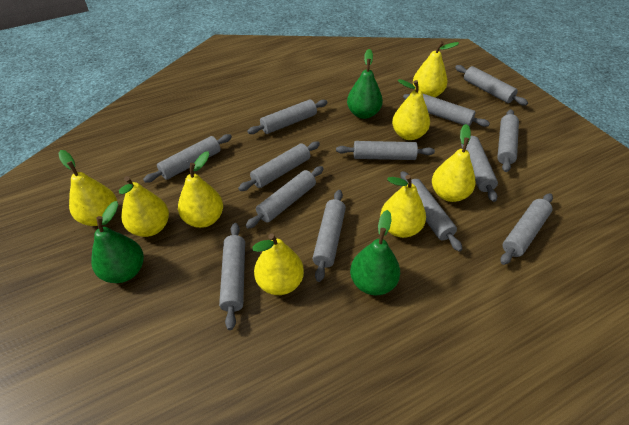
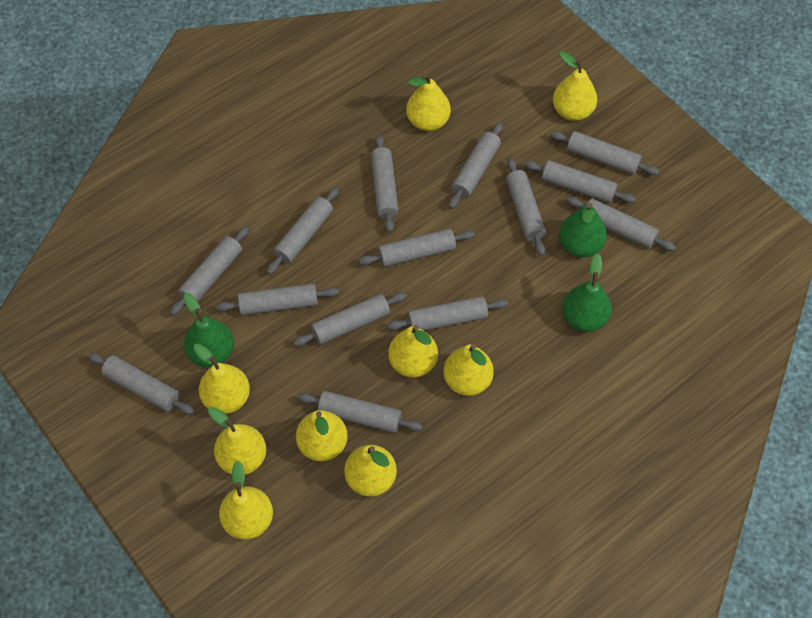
grey rolling pin: [143,134,232,183] [219,223,245,330] [238,141,320,191] [246,166,324,229] [247,99,328,134] [312,190,346,282] [336,141,435,160] [400,171,462,252] [403,93,490,127] [455,65,528,105] [461,136,498,202] [497,109,519,172] [500,193,553,265] = 13 -> [88,353,194,415] [170,226,249,316] [216,283,339,316] [267,187,339,275] [293,292,407,346] [297,391,423,433] [359,228,475,267] [371,135,399,233] [387,296,508,331] [449,122,503,209] [506,158,546,256] [524,161,636,203] [550,131,659,175] [566,196,676,251] = 14
yellow pear: [58,150,117,226] [119,176,169,237] [178,151,223,228] [252,233,304,295] [380,175,426,238] [392,79,430,140] [413,41,459,97] [432,124,476,202] = 8 -> [194,344,250,414] [208,407,266,475] [219,460,273,540] [296,410,348,461] [344,445,397,496] [388,325,438,378] [406,73,451,131] [443,344,494,396] [553,51,597,121] = 9

